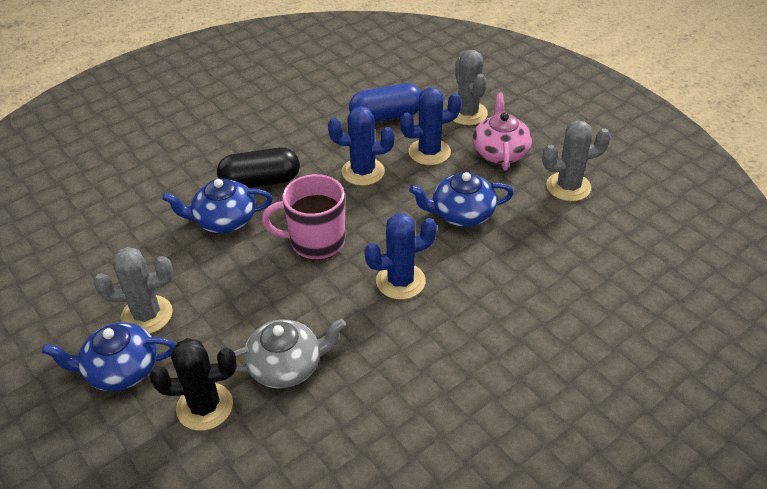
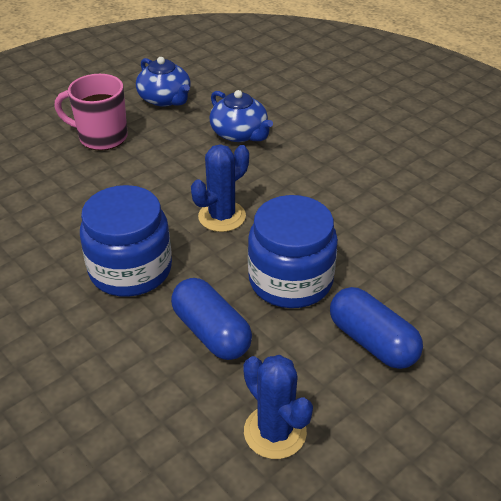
black cactus: [150,338,237,431] = 1 -> none = 0
black capsule: [217,147,300,188] = 1 -> none = 0
blue cactus: [328,106,394,186] [364,213,437,300] [400,87,462,165] = 3 -> [191,144,249,232] [243,355,313,459] = 2
blue capsule: [349,83,421,123] = 1 -> [171,278,252,360] [330,287,423,369] = 2
blue jar: none = 0 -> [80,185,172,297] [248,195,338,308] = 2
blue teapot: [42,322,176,391] [162,178,273,233] [409,172,514,227] = 3 -> [136,57,190,107] [209,90,273,142] = 2
grey cactus: [94,247,173,334] [453,50,488,125] [542,121,611,201] = 3 -> none = 0
grey teapot: [234,319,346,388] = 1 -> none = 0
pink teapot: [472,92,532,170] = 1 -> none = 0

